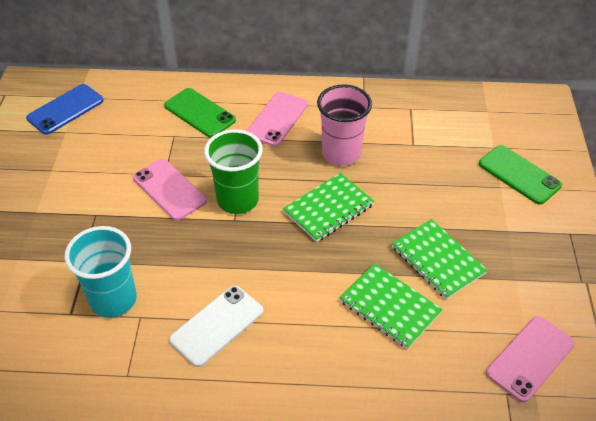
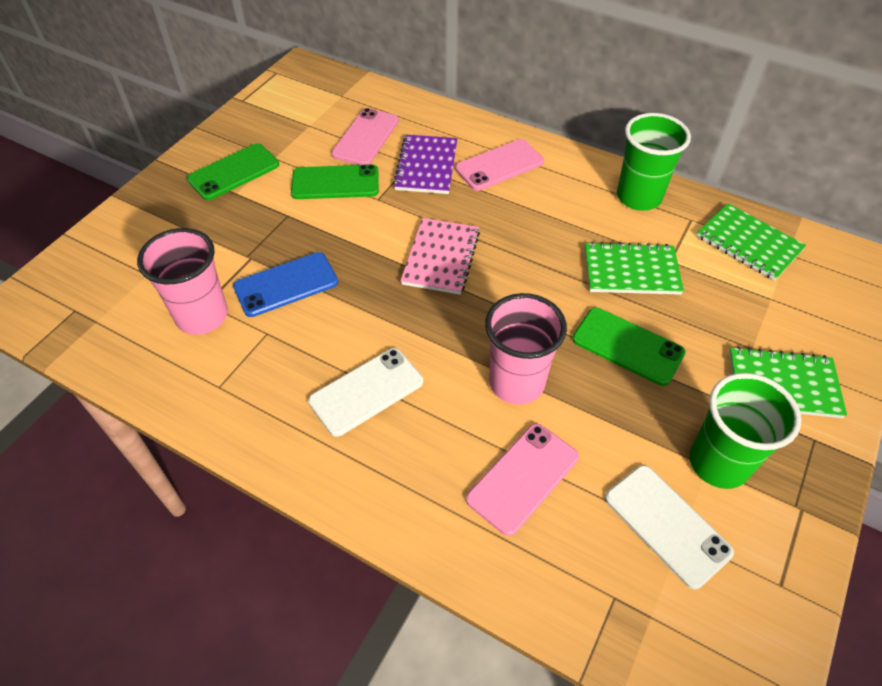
green cup: [204,129,263,214] = 1 -> [617,113,691,211] [689,373,801,489] = 2
green phone: [164,88,236,138] [479,145,562,205] = 2 -> [187,143,279,200] [291,164,379,199] [572,307,685,386] = 3
pink cup: [317,84,372,166] = 1 -> [137,228,228,335] [485,293,567,404] = 2
pink notebook: none = 0 -> [400,218,480,295] = 1
purple notebook: none = 0 -> [393,135,457,194] = 1
turquoise cup: [65,226,137,318] = 1 -> none = 0
white phone: [169,285,263,367] = 1 -> [308,348,423,437] [605,465,734,589] = 2

